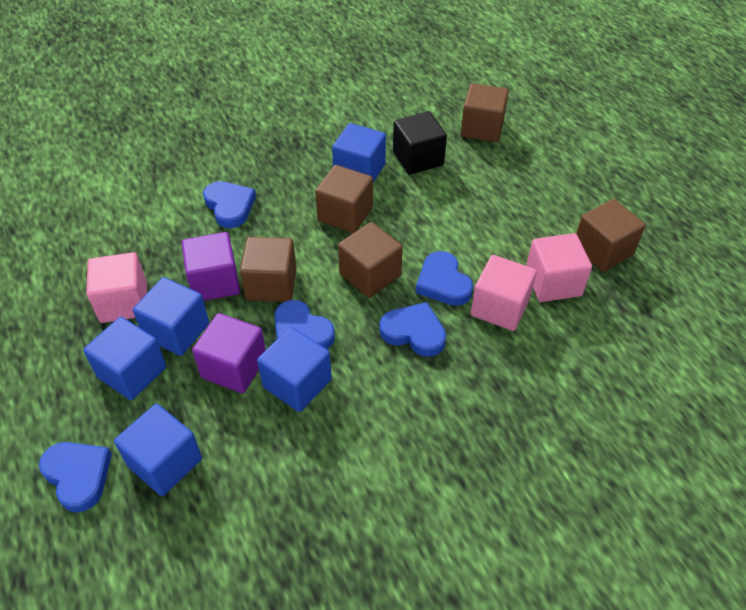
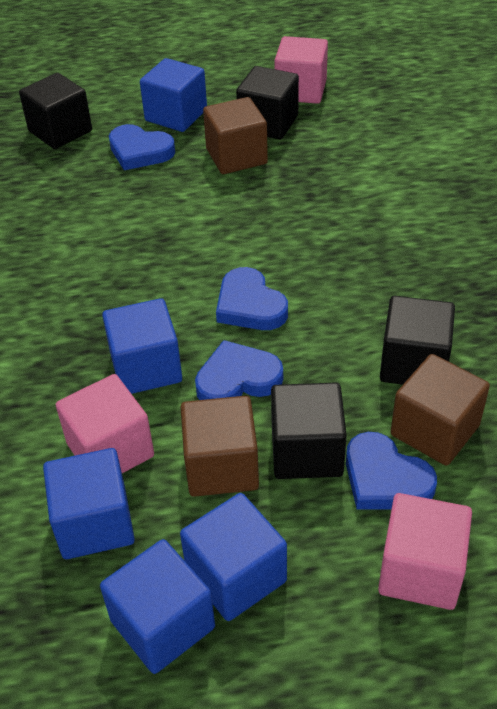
black cube: [393,111,447,175] = 1 -> [19,73,92,149] [236,66,299,140] [271,382,347,479] [380,296,455,385] = 4
blue heart: [39,442,112,513] [203,181,256,228] [274,300,335,349] [379,302,446,357] [416,251,473,306] = 5 -> [109,124,175,170] [195,340,283,400] [216,267,288,330] [346,432,437,510] = 4
brown cube: [240,237,297,302] [315,165,373,233] [338,222,403,298] [461,83,509,142] [576,199,645,272] = 5 -> [181,396,259,497] [203,97,268,174] [391,354,490,466] = 3
purple cube: [182,232,240,301] [192,313,266,393] = 2 -> none = 0

